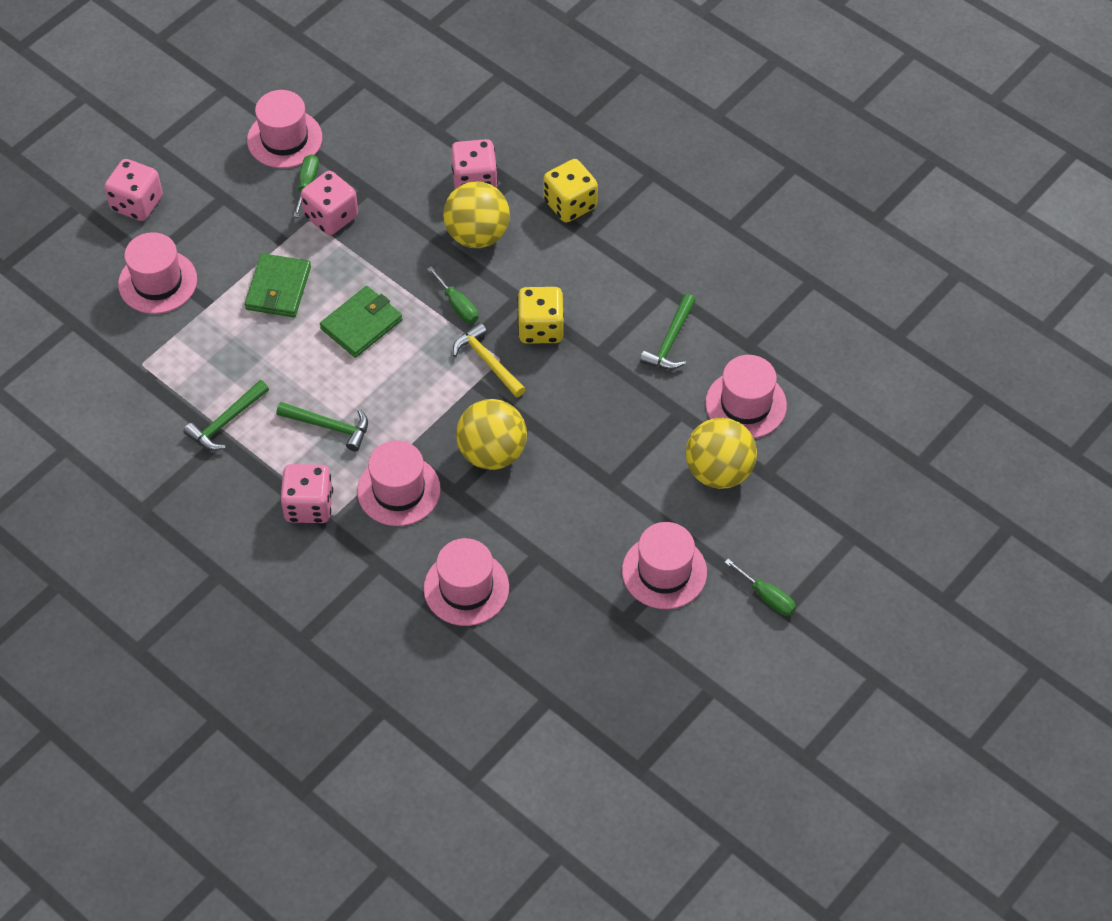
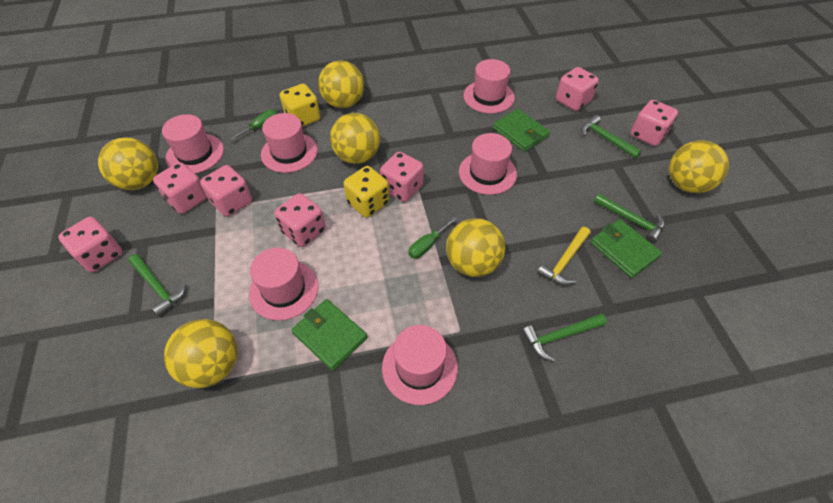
green hammer: [184,380,269,450] [276,402,368,451] [640,294,696,370] = 3 -> [128,254,186,316] [522,313,607,361] [581,115,641,159] [594,194,665,243] = 4
green screwdriver: [293,154,319,217] [427,266,478,323] [724,559,796,616] = 3 -> [230,110,277,141] [408,217,457,259] = 2
green wallet: [244,253,311,317] [320,286,402,358] = 2 -> [291,299,368,371] [493,109,550,152] [590,219,662,278] = 3
pink dice: [104,159,163,221] [280,464,333,523] [301,171,358,235] [451,139,498,189] = 4 -> [58,217,122,272] [153,162,207,214] [200,165,252,217] [275,193,326,247] [380,152,424,202] [556,67,599,111] [631,100,678,146] = 7
yellow ball: [443,181,510,248] [456,399,527,470] [686,418,757,489] = 3 -> [98,138,158,190] [164,319,238,388] [318,60,364,108] [330,113,380,164] [446,218,506,277] [669,140,729,193] = 6

